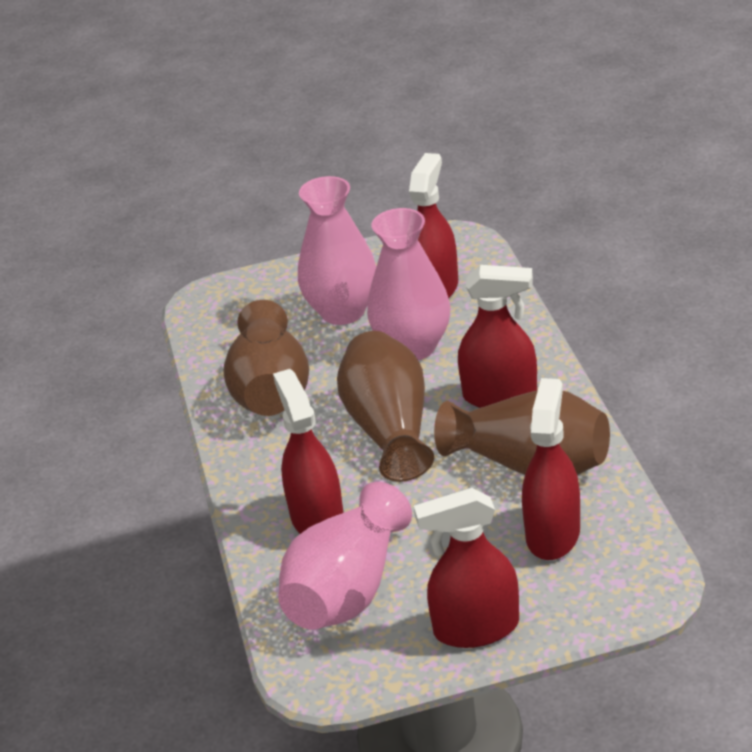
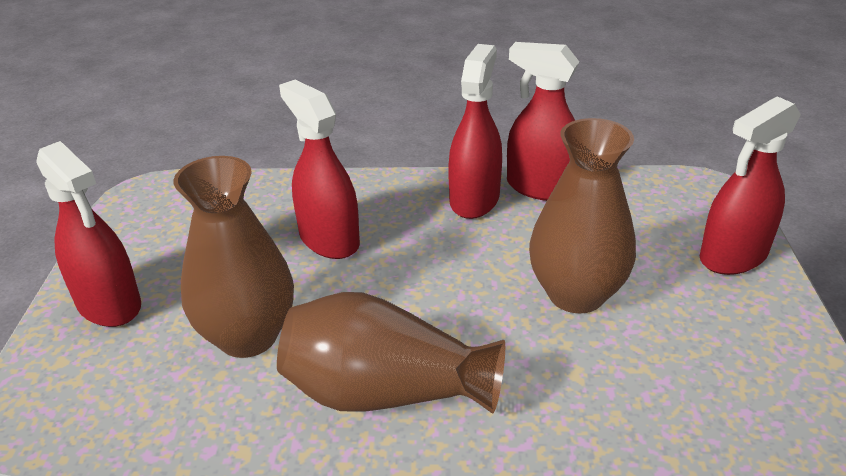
pink vase: [278,482,412,630] [298,176,376,325] [367,208,451,360] = 3 -> none = 0

